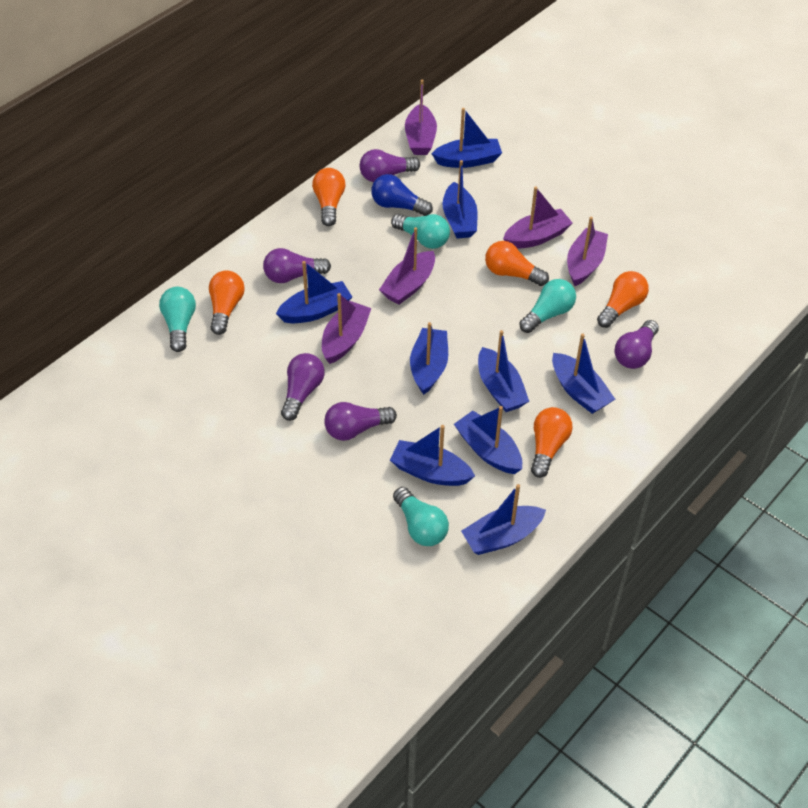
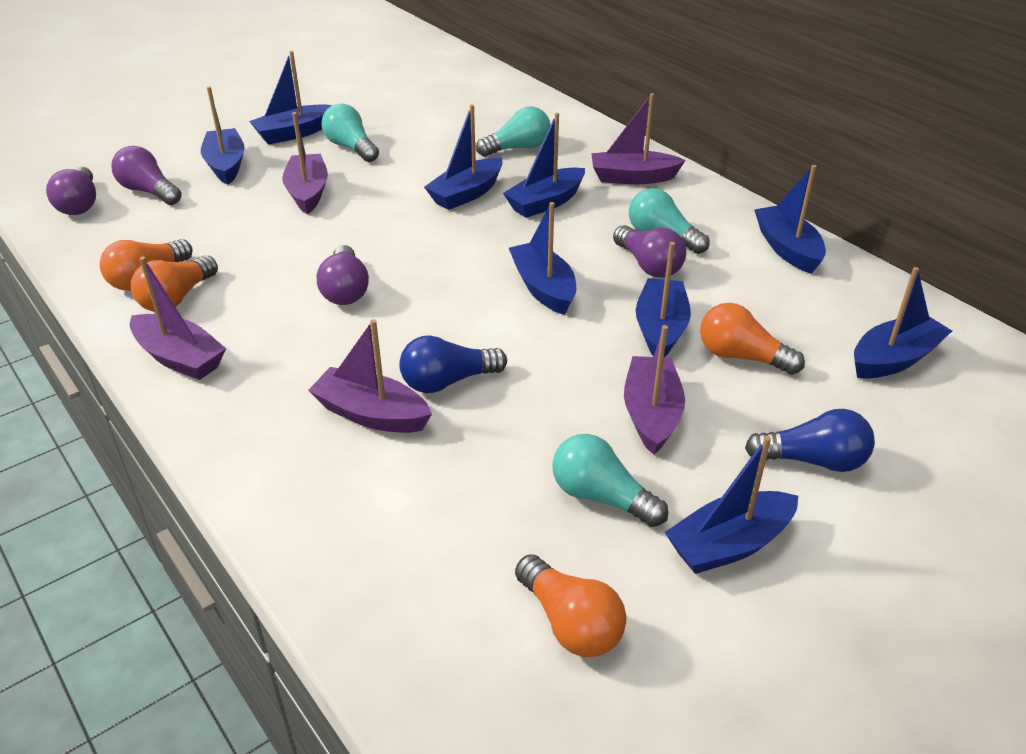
blue light bulb: [371,174,433,216] = 1 -> [399,335,507,393] [745,409,875,472] = 2
orange light bulb: [209,270,245,335] [312,168,345,226] [485,241,549,286] [531,407,573,478] [597,271,649,328] = 5 -> [100,239,193,291] [131,255,218,312] [515,554,626,657] [700,303,805,375] = 4
purple light bulb: [263,248,331,283] [281,353,325,421] [324,402,397,441] [359,149,420,182] [614,320,659,369] = 5 -> [46,166,96,215] [111,146,182,205] [317,245,369,305] [613,225,686,278] = 4

